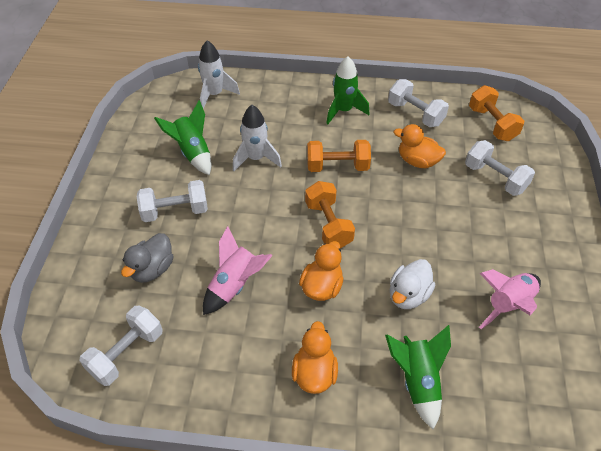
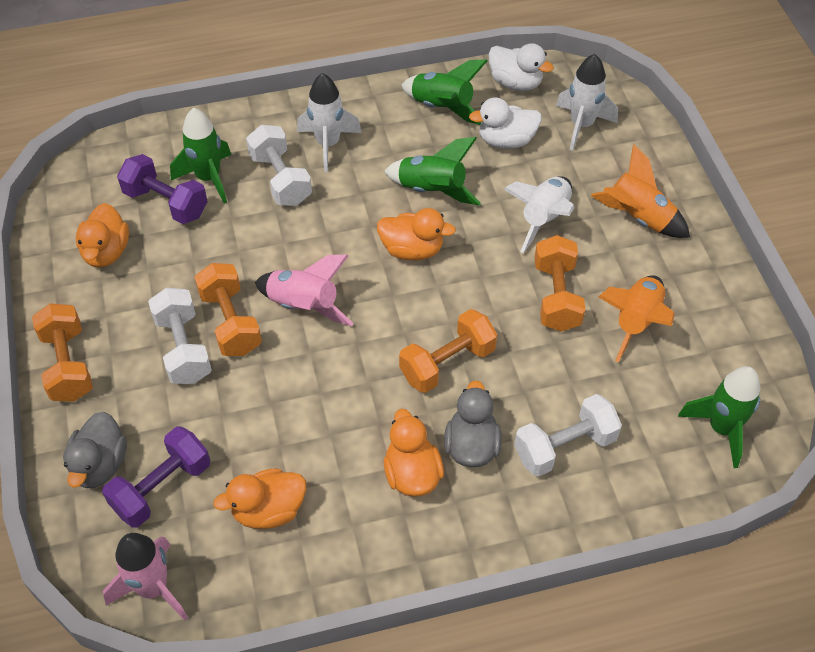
green rocket: [154,101,211,175] [326,57,369,124] [385,325,451,429] = 3 -> [170,108,231,204] [384,137,481,205] [401,59,487,125] [678,366,760,468] = 4
grey duck: [121,233,174,283] = 1 -> [63,412,127,488] [444,380,502,467] = 2
orange duck: [292,321,338,394] [299,241,344,301] [393,124,446,168] = 3 -> [76,203,129,268] [213,468,306,529] [377,208,456,261] [384,409,444,497] = 4
orange dumbbell: [305,181,355,249] [307,140,371,172] [469,85,524,141] = 3 -> [32,303,93,402] [195,263,262,356] [399,309,497,393] [535,235,586,332] = 4
orange rocket: none = 0 -> [591,144,690,238] [599,275,675,363] = 2
purple dumbbell: none = 0 -> [102,426,210,527] [117,154,208,224] = 2
white duck: [390,259,435,309] = 1 -> [469,97,542,149] [488,43,554,91] = 2
white dumbbell: [79,306,163,386] [137,180,208,222] [388,79,449,127] [465,140,535,196] = 4 -> [148,288,212,384] [246,125,312,206] [514,394,622,477] = 3
white rocket: [198,40,240,109] [233,105,282,171] = 2 -> [297,73,362,172] [504,176,574,253] [556,54,618,151] = 3

